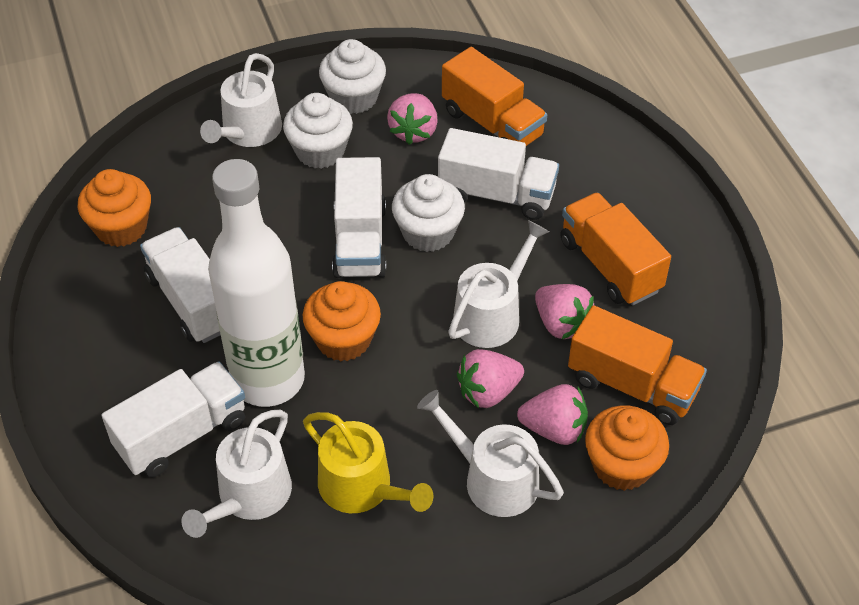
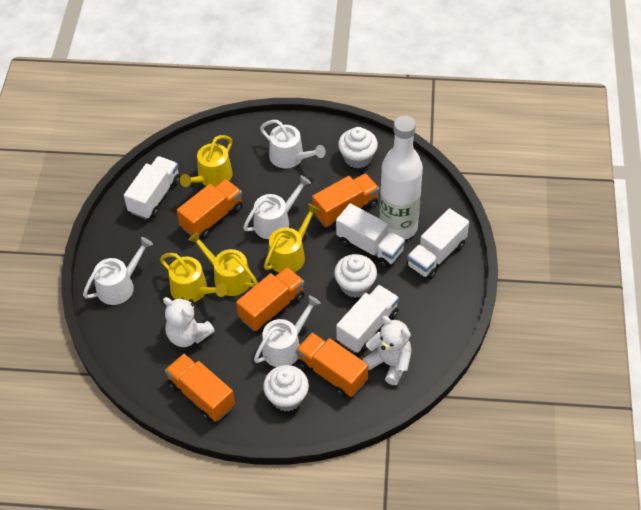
orange cupcake: [78,169,151,247] [303,281,381,361] [585,405,669,491] = 3 -> none = 0
orange truck: [442,47,547,146] [560,192,671,305] [568,305,707,425] = 3 -> [165,354,235,422] [177,179,243,239] [236,267,305,331] [296,333,368,398] [312,173,379,229] = 5
pink strawberry: [387,93,438,145] [457,349,524,408] [517,384,588,445] [535,284,594,339] = 4 -> none = 0
white teddy bear: none = 0 -> [163,297,215,347] [362,316,412,385] = 2
yellow watering can: [303,412,433,513] = 1 -> [160,253,227,302] [180,135,233,187] [188,231,258,296] [264,203,320,273] = 4

